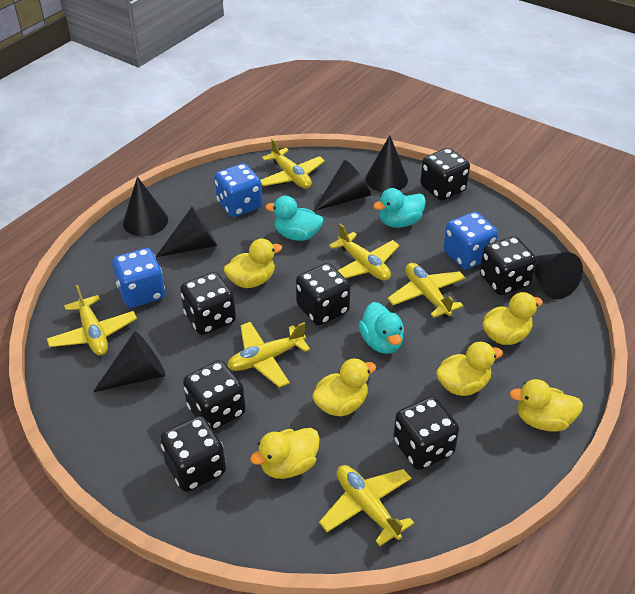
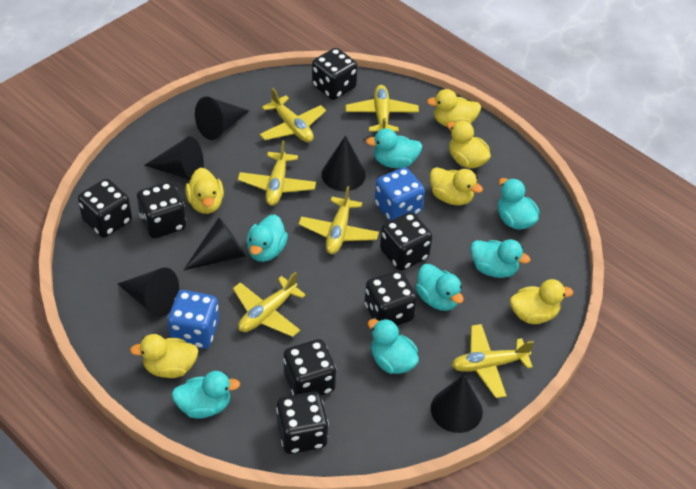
blue dice: [112,248,165,308] [214,163,262,217] [443,212,498,269] = 3 -> [167,290,219,349] [374,167,425,221] = 2
turquoise duck: [265,196,323,241] [359,302,404,354] [373,188,426,228] = 3 -> [172,371,240,419] [246,214,288,262] [366,128,422,168] [368,319,419,374] [416,264,464,311] [470,239,530,278] [498,178,539,230] = 7

